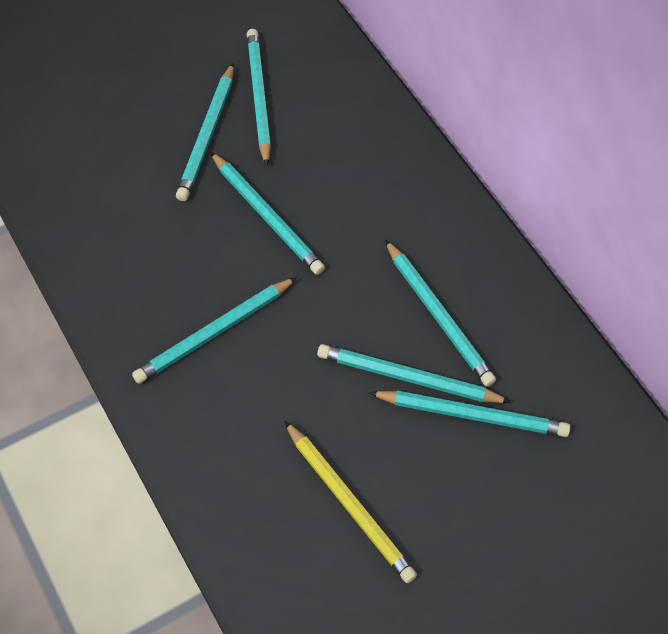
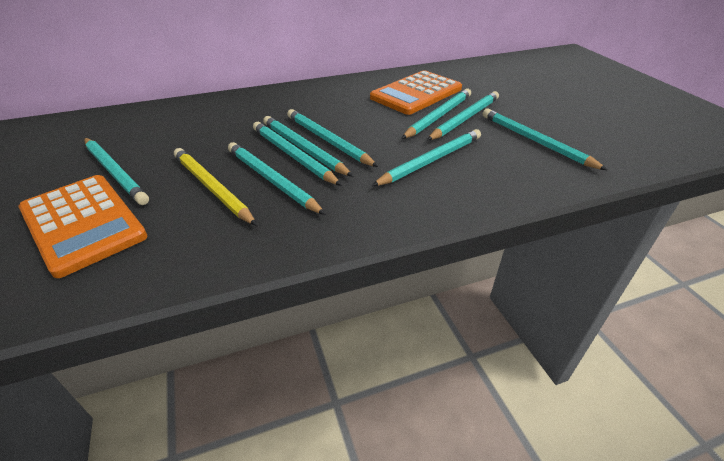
orange calculator: none = 0 -> [19,175,147,278] [370,70,462,115] = 2
turquoise pencil: [132,277,297,384] [176,63,234,201] [210,152,325,275] [247,29,271,166] [317,344,511,403] [369,390,570,437] [385,240,496,387] = 7 -> [84,138,149,205] [228,142,326,215] [253,122,342,186] [263,116,353,177] [287,109,378,167] [372,129,481,186] [401,89,471,139] [427,91,499,140] [482,109,607,170] = 9

